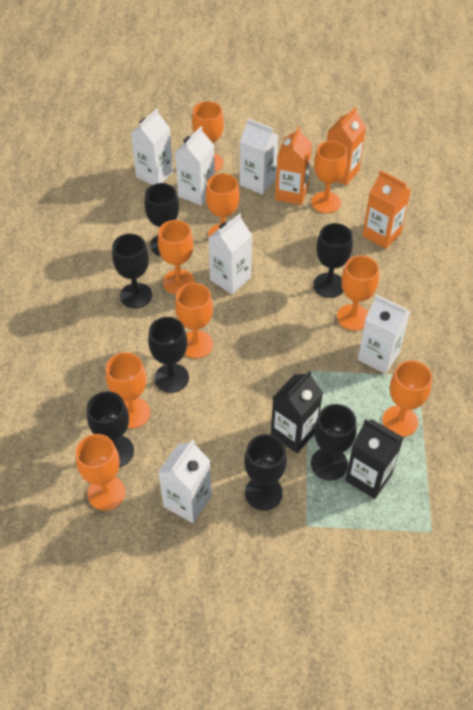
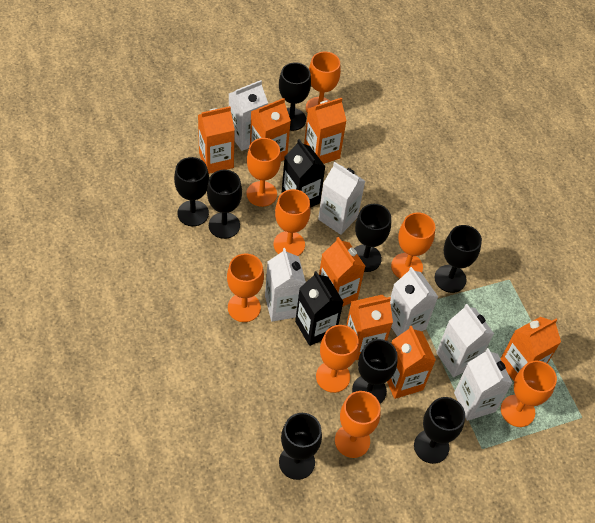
black goblet: [87,391,134,467] [112,234,152,308] [144,183,179,256] [148,317,189,393] [244,434,287,511] [311,404,357,481] [313,223,353,298] = 7 -> [174,157,209,226] [207,170,242,239] [279,62,311,131] [279,413,322,480] [352,339,398,404] [354,204,391,272] [414,397,465,464] [434,225,482,293] = 8
orange carton: [275,126,312,205] [327,107,366,186] [362,170,411,249] = 3 -> [198,106,235,174] [250,98,291,161] [304,98,347,164] [319,237,366,307] [346,295,393,360] [387,326,436,399] [501,317,561,381] = 7
orange goblet: [76,434,125,510] [106,352,150,429] [158,220,195,294] [175,283,213,358] [192,101,224,172] [206,173,240,237] [311,141,347,213] [337,255,379,331] [382,361,432,437] = 9 -> [227,254,264,322] [246,138,281,207] [274,189,311,256] [306,52,341,113] [316,325,359,393] [335,391,380,458] [391,212,435,278] [501,361,557,427] = 8

